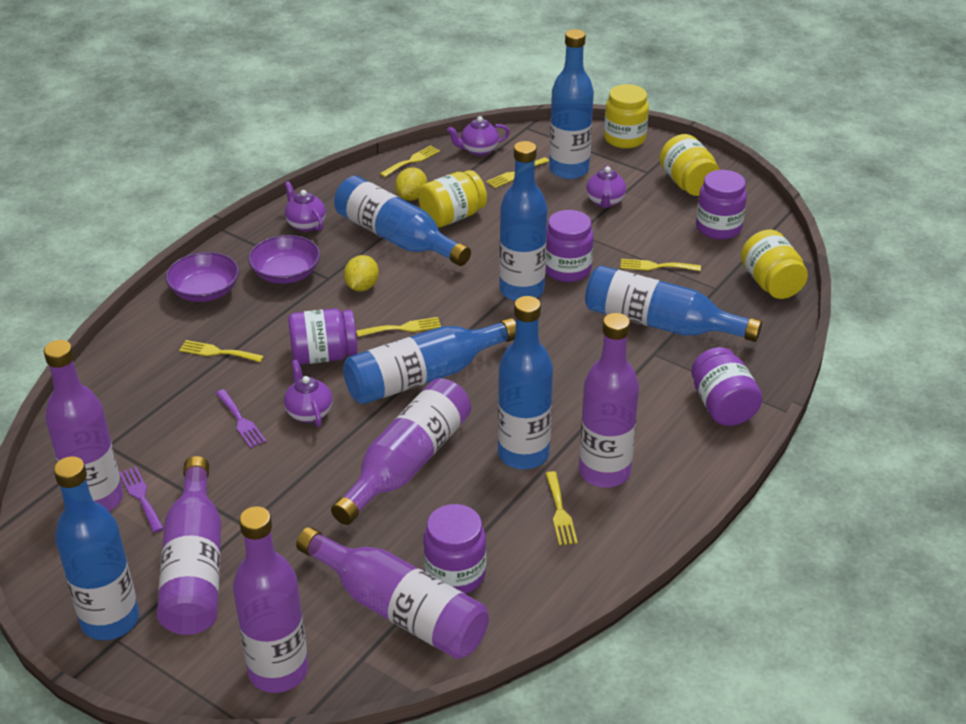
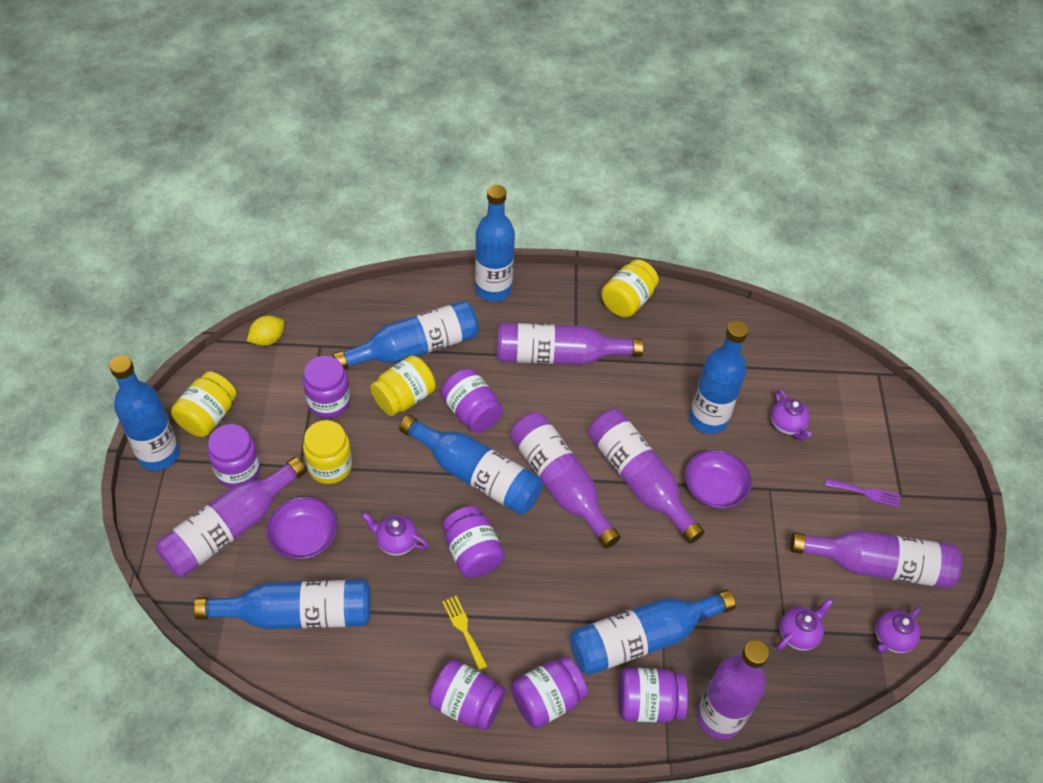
purple fork: [119,467,164,533] [215,389,266,448] = 2 -> [825,478,900,508] = 1
purple jar: [288,308,358,365] [423,504,486,594] [546,210,594,282] [691,347,762,426] [696,170,747,240] = 5 -> [208,424,261,488] [303,356,351,418] [429,660,506,731] [441,368,503,433] [443,506,505,578] [511,656,588,728] [618,668,688,722] = 7
yellow fork: [179,340,264,362] [356,317,441,337] [380,145,440,177] [486,157,549,188] [545,471,578,545] [620,259,701,271] = 6 -> [442,596,488,670] = 1
yellow lemon: [344,255,379,291] [395,167,427,201] = 2 -> [247,315,285,346] = 1

